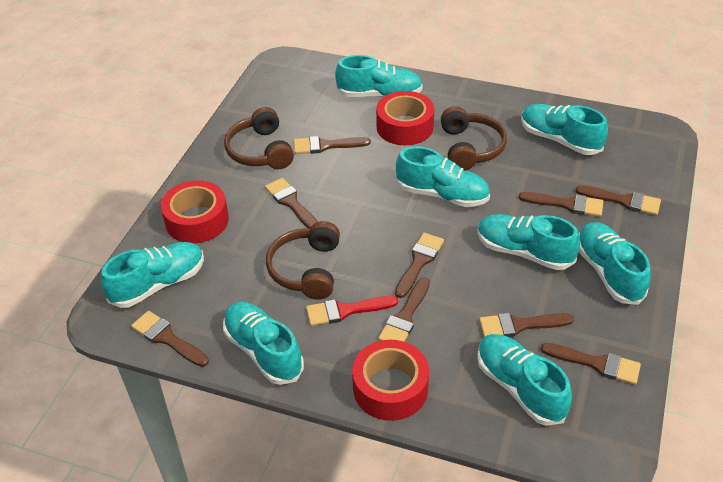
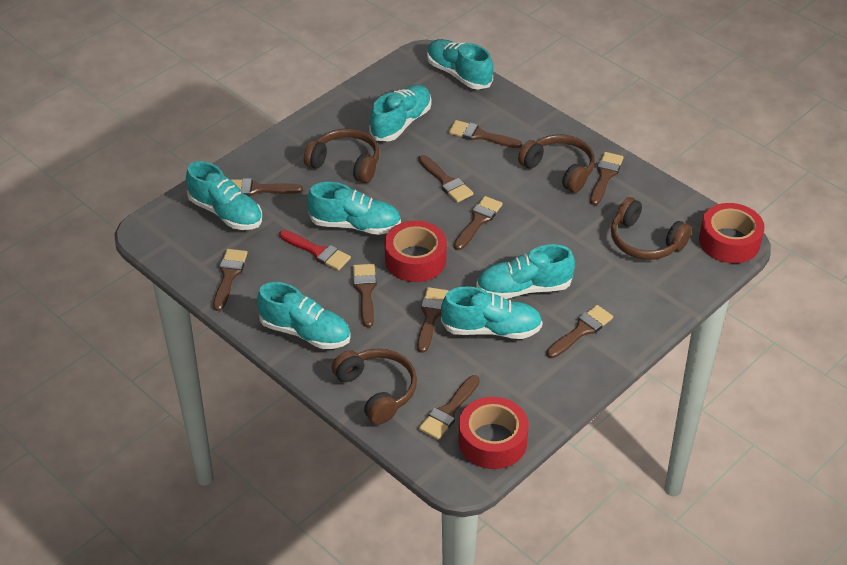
brown brush: [131,311,209,367] [265,178,318,228] [294,136,371,154] [378,277,430,342] [395,233,444,298] [479,313,574,337] [519,192,603,217] [541,343,641,385] [576,186,661,215] = 9 -> [213,249,247,311] [230,178,303,196] [353,264,377,327] [417,287,449,353] [418,155,473,203] [419,375,480,440] [449,120,522,148] [454,196,503,250] [546,305,613,358] [590,152,624,205] = 10
brown headphones: [224,107,294,169] [266,221,340,300] [441,106,507,171] = 3 -> [304,129,379,183] [332,349,417,425] [518,134,595,193] [611,197,692,260] = 4
turquoise shoe: [101,242,204,308] [223,302,304,385] [335,55,423,97] [396,146,490,207] [477,214,580,270] [477,334,572,426] [521,104,608,155] [579,222,651,305] = 8 -> [186,161,262,230] [257,282,351,349] [307,182,401,235] [369,85,432,141] [427,39,493,89] [441,287,543,339] [476,244,575,299] = 7

